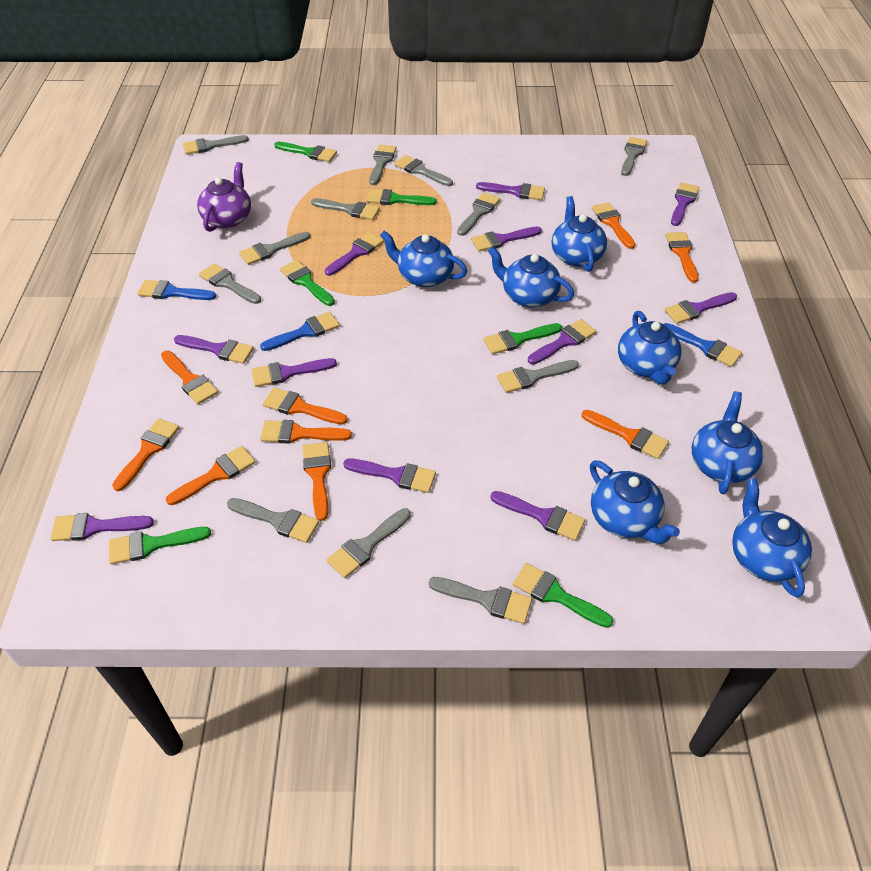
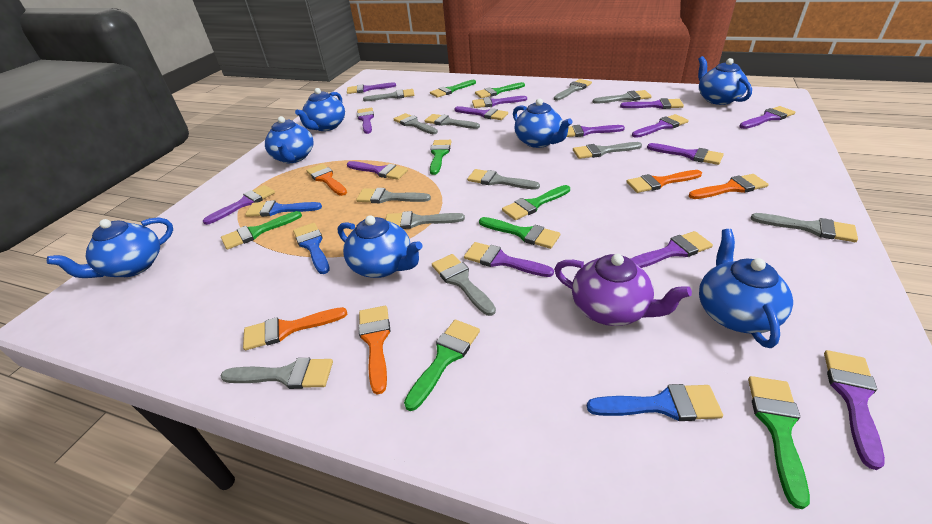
green brush: [109,527,211,564] [274,142,337,162] [280,260,335,306] [366,189,436,205] [484,323,562,354] [513,563,614,628] = 6 -> [221,211,302,250] [404,320,480,411] [430,80,476,98] [430,140,452,175] [475,82,525,98] [479,217,560,249] [502,185,570,220] [748,376,810,509] = 8
orange brush: [112,418,180,491] [161,351,218,404] [166,446,255,505] [260,420,352,444] [263,388,348,425] [302,442,331,521] [582,410,669,459] [592,202,635,249] [666,232,699,282] = 9 -> [243,307,347,350] [306,163,347,196] [359,306,390,395] [626,170,702,193] [689,174,769,199] = 5
purple brush: [51,513,154,541] [174,335,254,364] [251,358,337,387] [325,232,384,276] [343,459,436,493] [471,226,542,252] [476,182,545,200] [490,491,585,541] [528,319,596,365] [665,292,737,324] [671,182,699,226] = 11 -> [203,185,275,225] [347,82,396,94] [347,161,408,180] [357,108,374,134] [454,106,508,120] [464,242,554,277] [472,96,527,108] [567,125,625,137] [620,98,684,109] [630,231,713,268] [632,114,689,138] [647,143,724,165] [739,106,795,129] [824,350,885,470] = 14

